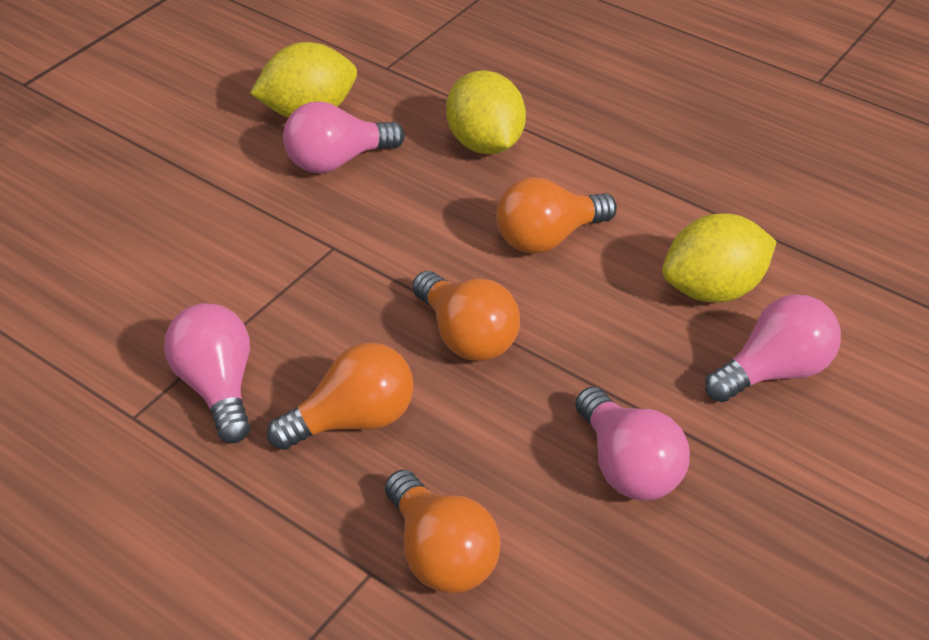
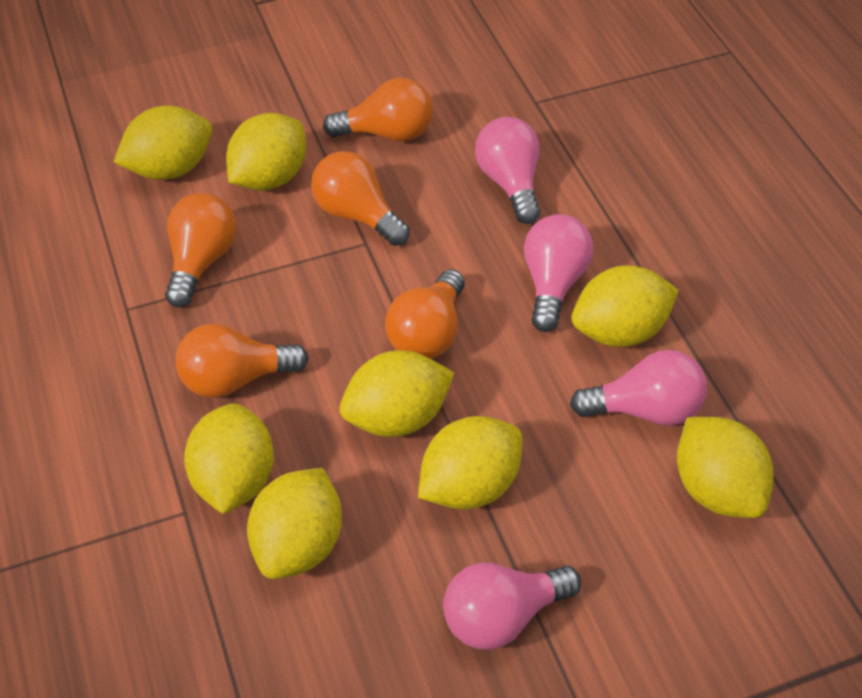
orange light bulb: [267,342,413,450] [385,470,500,593] [412,271,520,361] [496,177,617,254] = 4 -> [165,193,236,308] [176,324,309,398] [311,151,410,246] [323,78,433,141] [385,269,465,359] = 5
yellow lemon: [250,42,357,118] [446,70,526,154] [662,213,777,303] = 3 -> [114,106,212,180] [184,403,274,514] [226,113,306,191] [247,468,342,579] [340,350,454,437] [418,416,522,510] [571,265,679,347] [677,417,774,518] = 8

